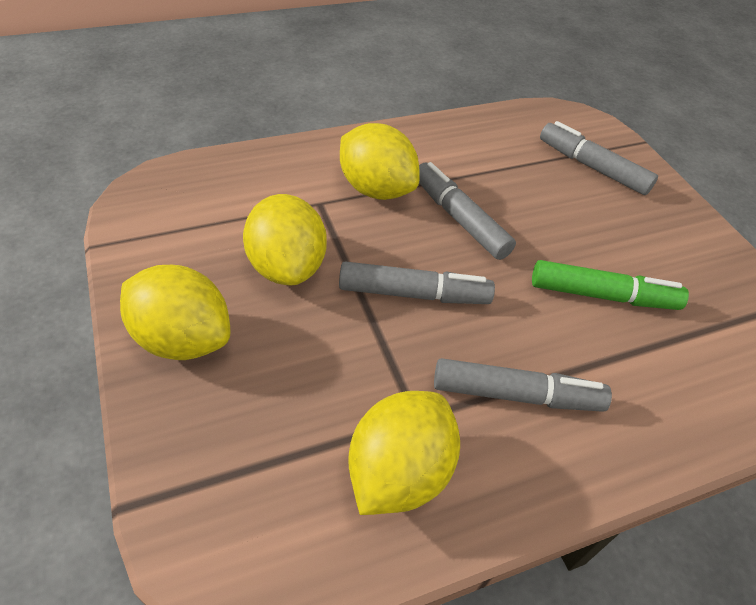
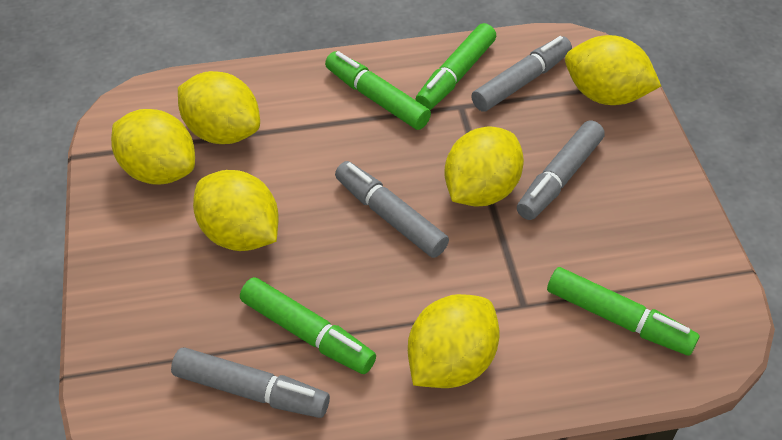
green marker: [532,260,689,310] = 1 -> [240,277,376,374] [325,51,431,130] [415,23,496,110] [547,267,699,356] = 4
yellow lemon: [120,265,230,360] [243,194,327,285] [340,123,420,200] [348,391,460,515] = 4 -> [111,109,195,185] [178,71,260,144] [193,170,279,251] [408,294,500,388] [444,127,524,207] [565,35,661,105] = 6

